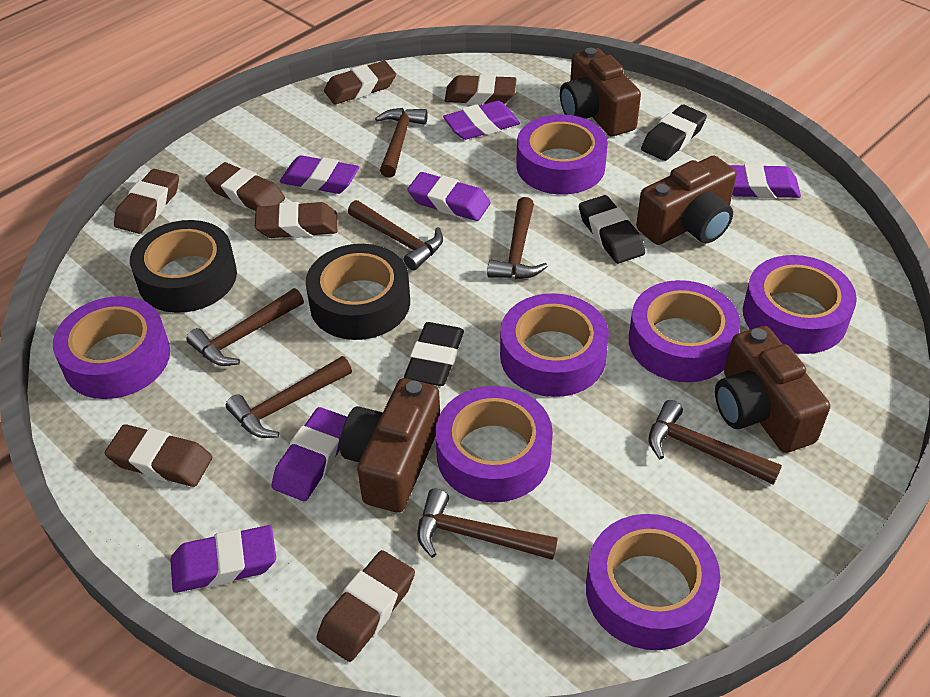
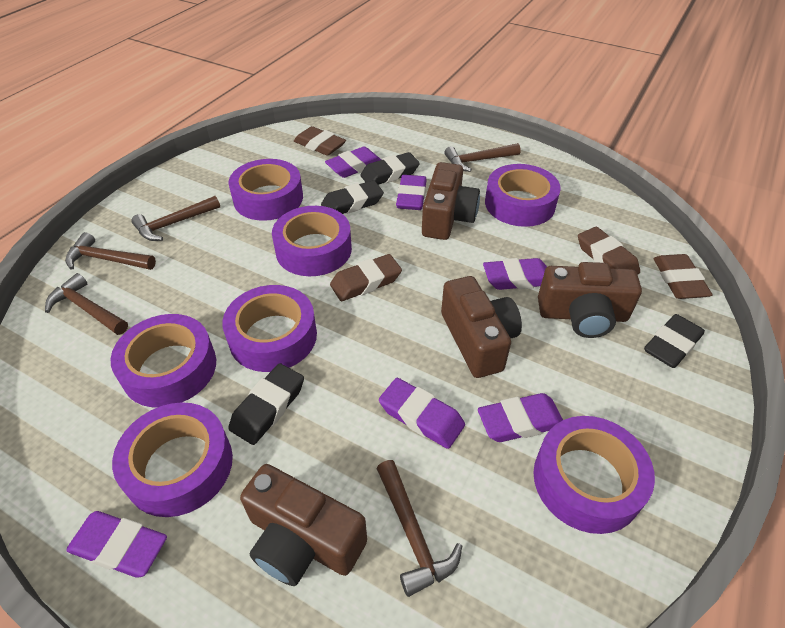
black eraser: [404,322,464,386] [579,195,645,263] [641,105,707,161] = 3 -> [228,363,304,445] [321,180,384,214] [360,152,420,185] [644,314,705,368] = 4
black tape: [130,220,237,313] [306,244,410,340] = 2 -> none = 0
brown eraser: [105,424,212,487] [114,169,179,234] [205,162,285,211] [255,202,337,238] [316,550,415,662] [324,61,396,104] [445,74,516,105] = 7 -> [294,126,346,156] [330,254,402,301] [578,227,640,275] [653,254,713,299] = 4
brown hammer: [186,288,304,366] [226,356,352,438] [348,200,443,270] [375,108,428,178] [417,489,558,560] [487,197,548,279] [649,400,782,485] = 7 -> [45,273,128,335] [65,232,156,270] [131,196,220,241] [376,460,462,597] [444,143,521,172] = 5

